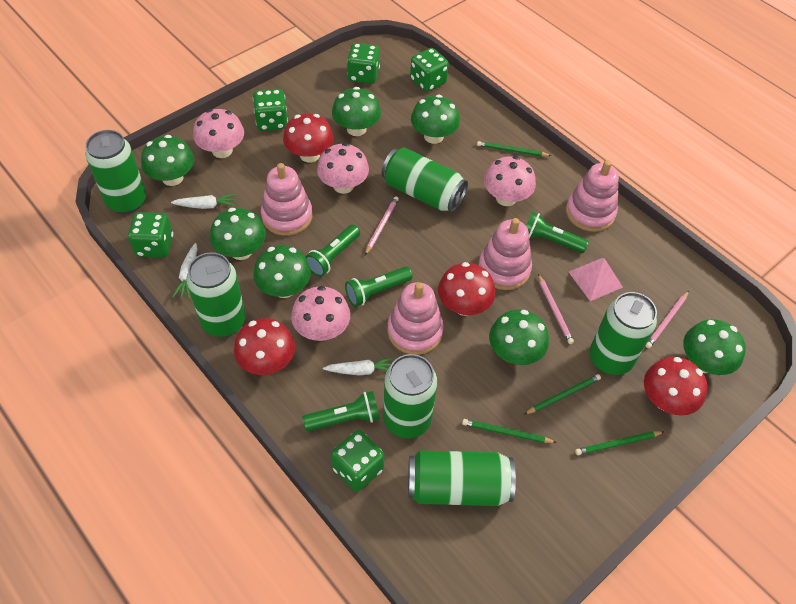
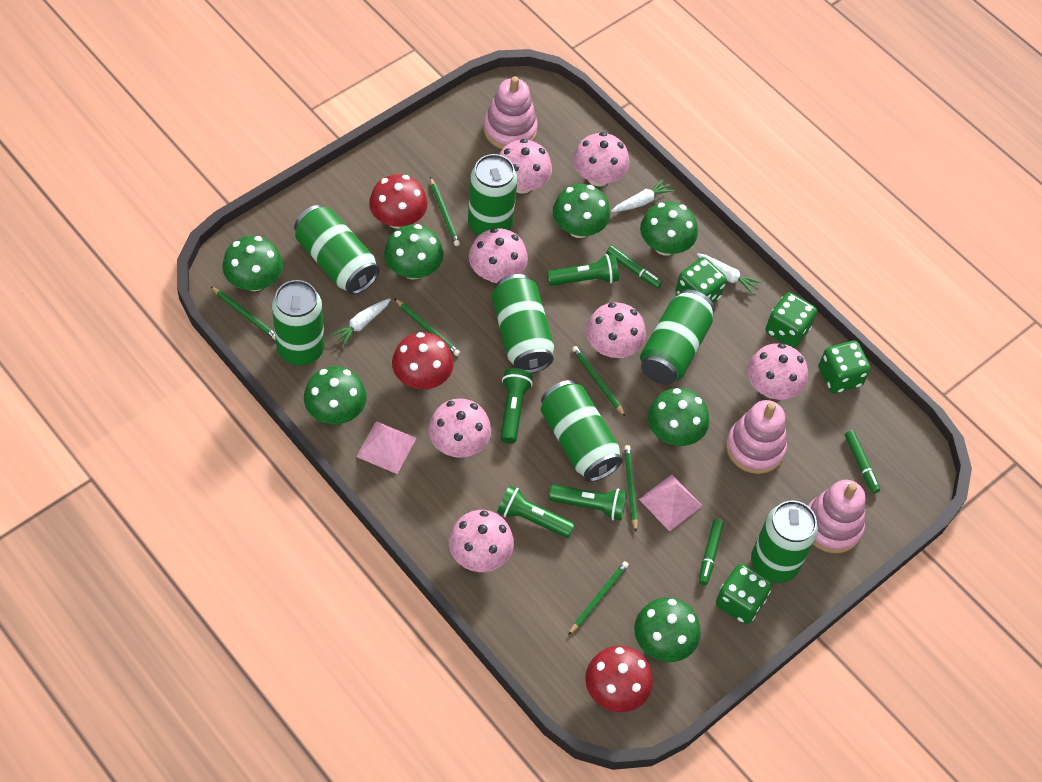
green can: [86,130,146,214] [186,252,246,337] [382,147,468,212] [383,354,437,438] [408,450,516,506] [589,292,657,375] = 6 -> [272,280,325,366] [294,205,380,295] [468,154,517,236] [492,274,554,373] [541,380,622,482] [640,289,715,385] [751,501,818,583] = 7
green dice: [128,212,173,258] [253,89,288,131] [331,430,384,492] [347,43,380,84] [410,48,449,92] = 5 -> [676,257,727,303] [716,564,772,624] [765,292,817,348] [819,341,871,393] = 4
green marker: none = 0 -> [606,245,662,288] [699,519,724,585] [845,431,880,493] = 3
green pencil: [462,419,557,443] [477,141,551,156] [524,374,601,415] [575,431,664,455] = 4 -> [210,286,276,340] [394,298,460,356] [430,177,460,246] [568,561,629,635] [572,346,626,417] [624,445,638,532] = 6
pink mushroom: [193,109,244,158] [291,286,350,341] [317,143,369,194] [484,156,536,206] = 4 -> [428,398,491,458] [449,510,514,572] [469,228,528,283] [499,139,552,194] [573,132,629,187] [586,302,646,358] [747,343,808,400] = 7
pink pencil: [365,196,399,255] [538,274,574,344] [646,291,689,348] = 3 -> none = 0
pink pyramid: [569,258,623,301] = 1 -> [356,421,417,474] [639,474,702,532] = 2
pink stacking toy: [261,163,313,236] [387,282,444,355] [478,218,532,290] [566,160,619,232] = 4 -> [484,76,538,149] [726,400,787,474] [808,480,865,553] = 3
red mushroom: [234,318,295,375] [283,113,334,162] [438,262,495,316] [644,357,707,415] = 4 -> [369,174,428,229] [392,332,454,389] [585,646,653,712] = 3

